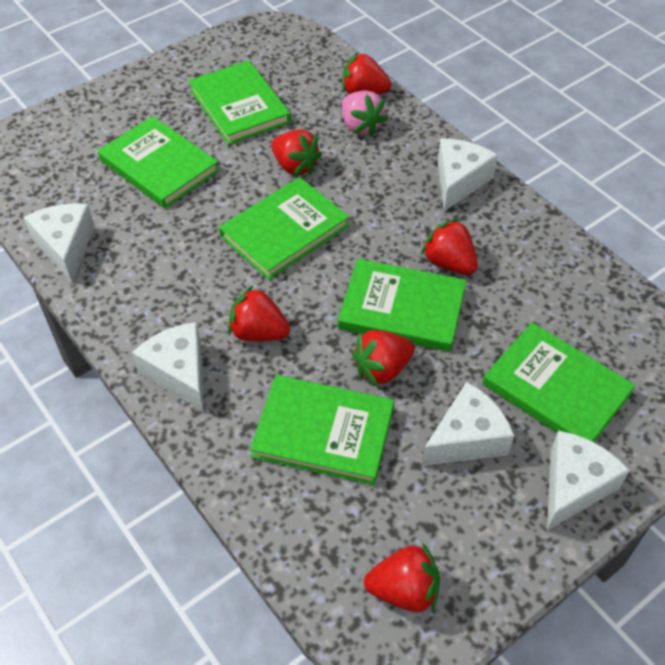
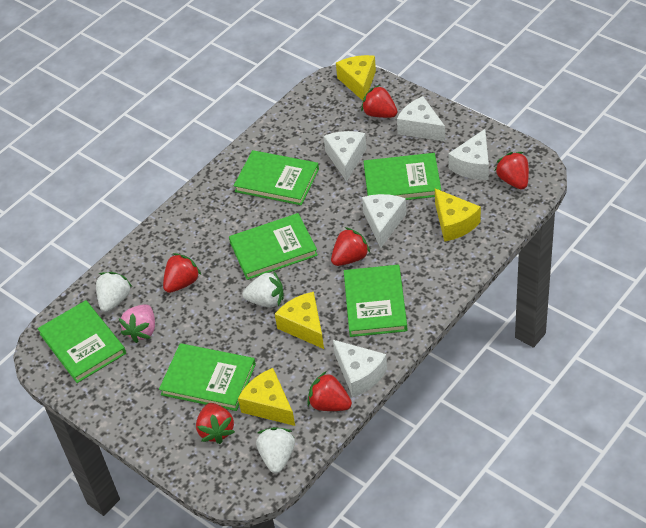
white strawberry: none = 0 -> [96,272,132,312] [243,271,284,308] [256,427,295,473] = 3
yellow cheese: none = 0 -> [238,368,295,426] [275,292,324,349] [336,55,376,101] [435,189,481,242] = 4

